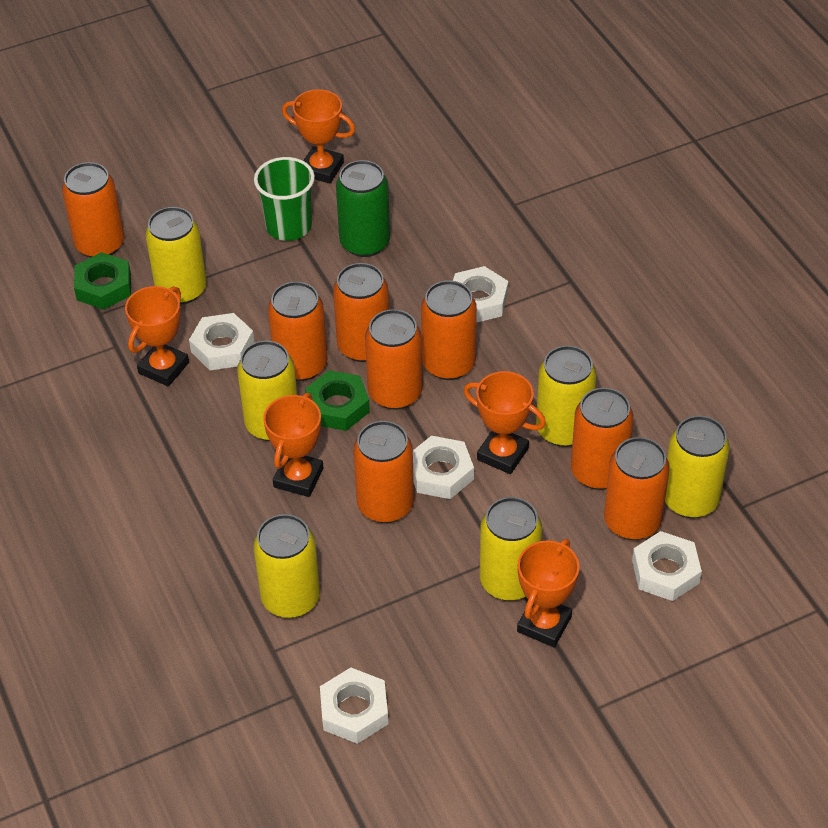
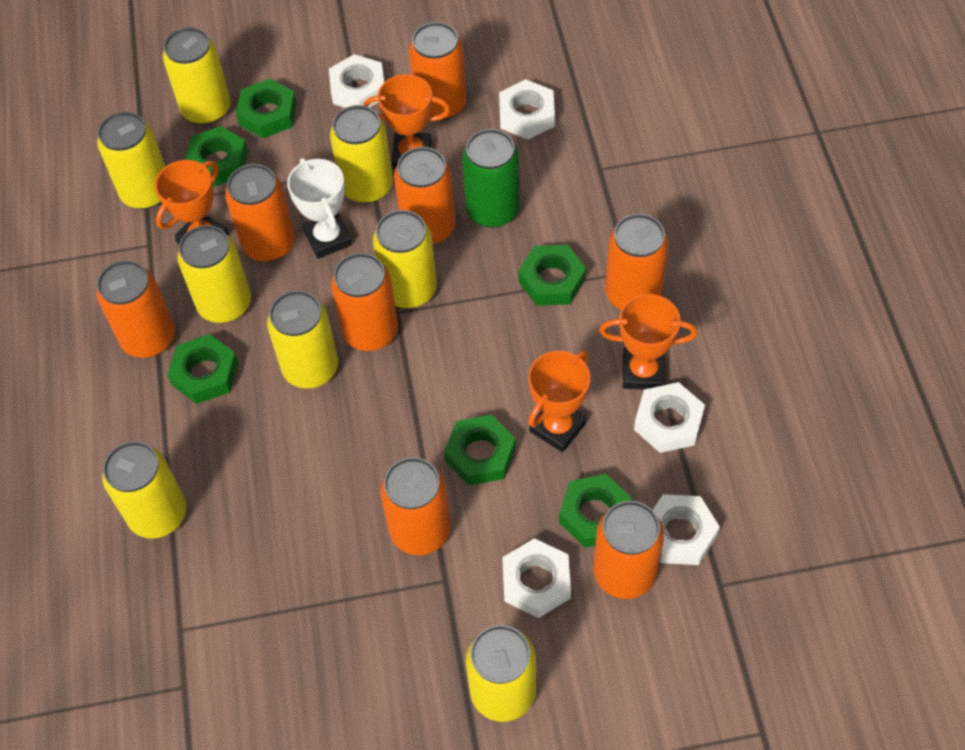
green cup: [254,157,315,241] = 1 -> none = 0
green nut: [74,252,131,310] [305,370,370,431] = 2 -> [167,334,238,404] [185,126,248,187] [236,79,297,138] [444,415,516,485] [518,245,586,306] [559,474,632,548] = 6
orange trophy: [125,286,189,387] [263,393,323,497] [282,89,355,184] [464,371,546,474] [517,539,580,647] = 5 -> [155,160,229,244] [363,74,450,169] [528,351,590,452] [599,294,697,389] = 4
white trophy: none = 0 -> [287,158,352,259] = 1
yellow can: [145,207,207,305] [237,341,297,441] [253,514,320,618] [480,497,542,601] [536,346,597,447] [665,416,730,518] = 6 -> [97,112,166,209] [102,441,186,539] [163,27,231,125] [177,225,251,323] [267,290,338,388] [330,105,393,204] [373,210,437,308] [466,625,536,722] = 8

